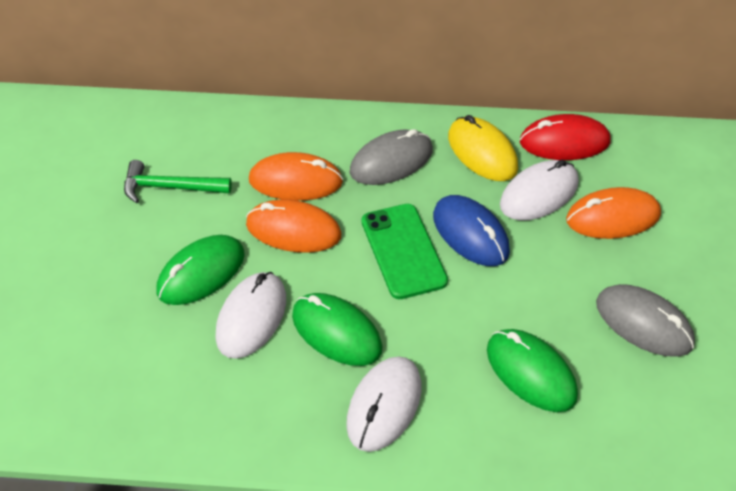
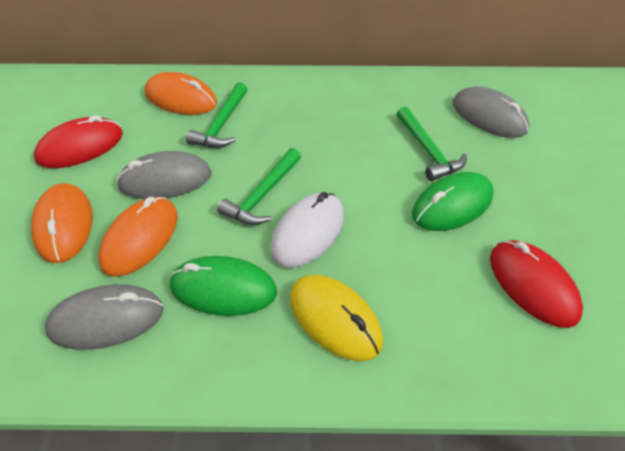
blue mouse: [433,195,510,266] = 1 -> none = 0
green hammer: [124,160,232,203] = 1 -> [186,82,247,148] [217,148,301,225] [397,106,467,181] = 3
green mouse: [157,235,245,305] [292,293,382,366] [487,329,578,412] = 3 -> [169,256,277,316] [412,172,494,231] = 2
green phone: [362,204,448,299] = 1 -> none = 0
grey mouse: [350,129,433,185] [596,284,695,357] = 2 -> [45,284,164,350] [116,151,212,199] [453,86,529,138] = 3
red mouse: [520,114,611,160] = 1 -> [34,115,123,168] [490,240,583,328] = 2
white mouse: [215,272,286,359] [346,356,421,452] [500,159,579,220] = 3 -> [271,192,344,268] = 1

